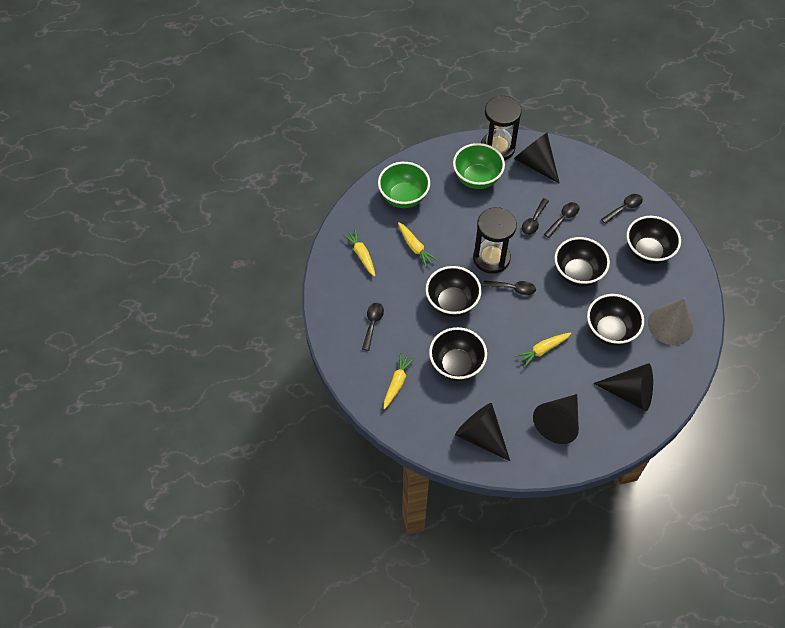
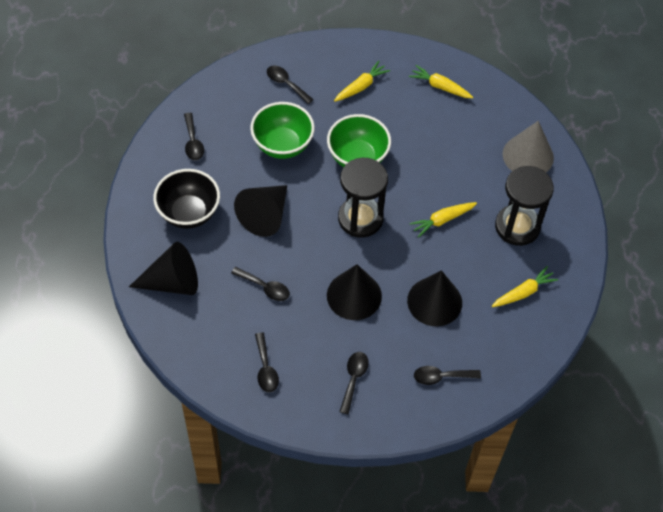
black bowl: [426,266,482,317] [429,327,487,381] [555,237,610,287] [587,294,644,346] [627,216,681,264] = 5 -> [153,169,220,229] = 1
black spoon: [362,303,384,351] [483,280,536,295] [522,198,549,235] [544,202,579,238] [601,194,643,224] = 5 -> [184,113,204,160] [231,267,290,301] [255,333,279,392] [267,66,314,104] [339,352,369,415] [414,366,481,385] = 6

